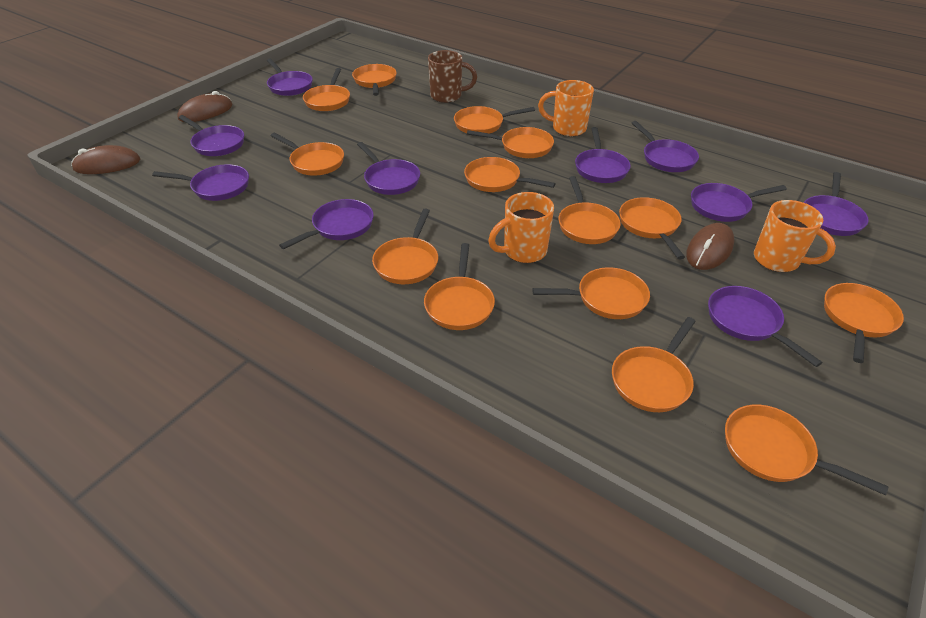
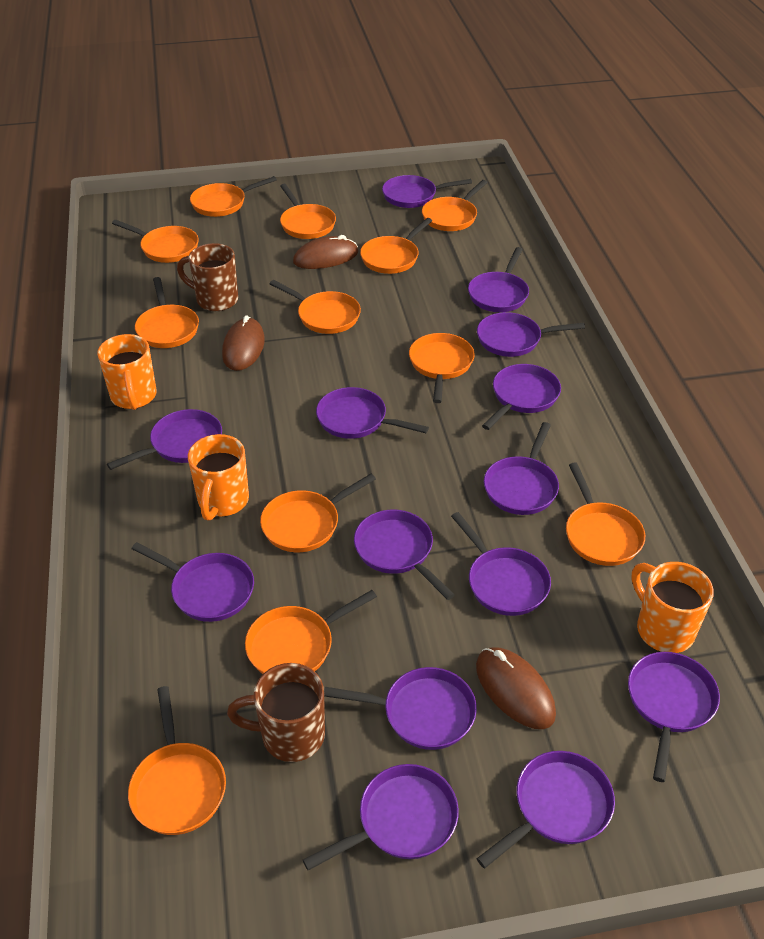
brown mug: [428,50,477,103] = 1 -> [177,243,238,311] [227,663,325,762] = 2
orange pan: [271,133,344,176] [303,68,350,111] [352,64,397,96] [372,209,438,284] [424,243,495,330] [454,106,535,134] [464,157,556,192] [467,127,554,158] [532,267,650,319] [558,176,621,244] [612,317,696,412] [619,197,685,260] [725,405,888,495] [824,283,904,363] = 14 -> [112,220,199,263] [128,686,226,835] [135,277,199,348] [190,176,277,217] [245,590,377,674] [260,474,376,552] [270,280,361,334] [280,184,336,239] [360,218,432,274] [409,333,475,403] [422,180,488,231] [566,463,645,566] = 12
purple pan: [152,164,249,201] [178,115,244,156] [267,58,313,96] [279,199,374,249] [357,142,420,195] [575,127,631,183] [632,121,699,172] [691,183,787,222] [708,286,823,367] [804,172,869,236] = 10 -> [107,409,222,470] [132,542,254,622] [303,764,459,871] [316,387,429,439] [324,667,477,750] [354,510,455,600] [382,175,472,208] [451,512,551,616] [468,247,529,312] [477,312,585,357] [477,751,615,868] [482,364,561,430] [484,422,559,515] [628,652,720,782] = 14

